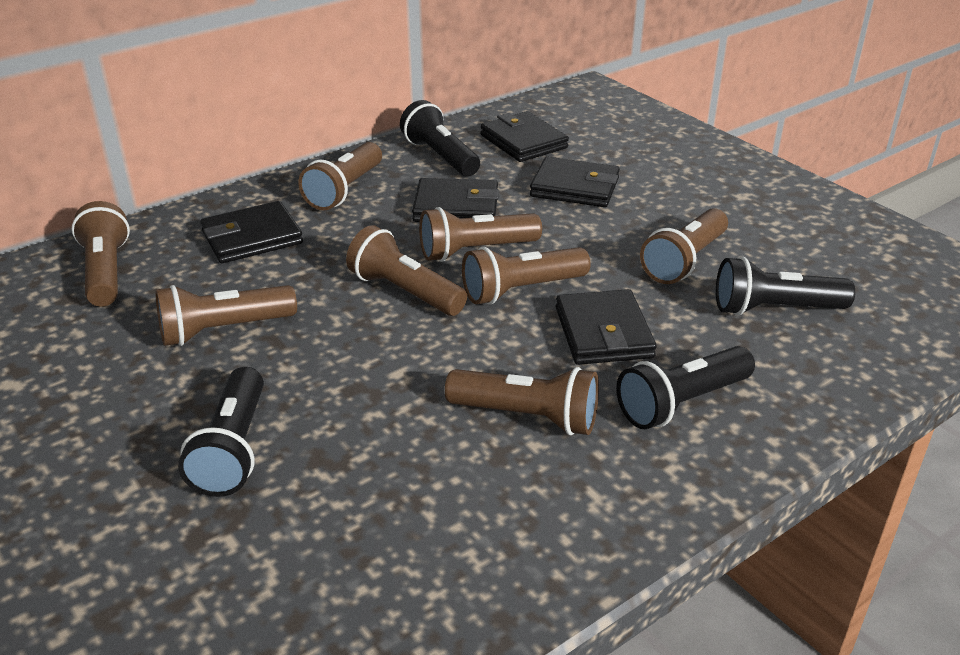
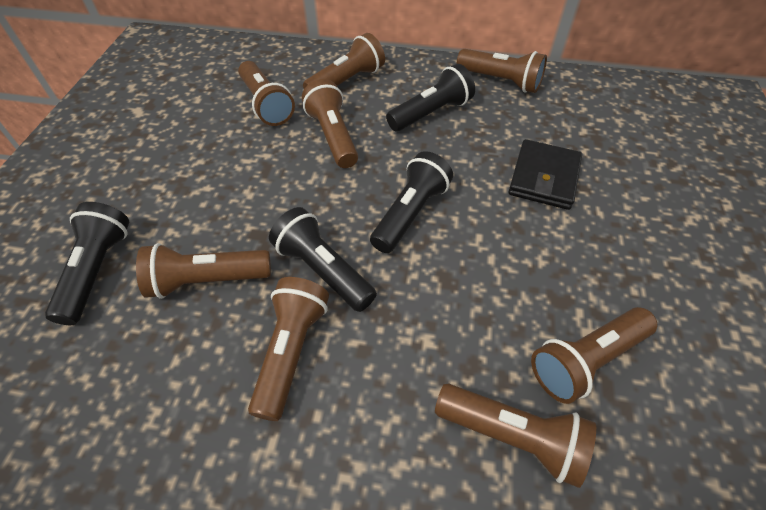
black wallet: [200,201,303,263] [412,178,499,222] [480,111,569,162] [530,157,620,207] [556,289,657,365] = 5 -> [509,139,582,210] = 1

